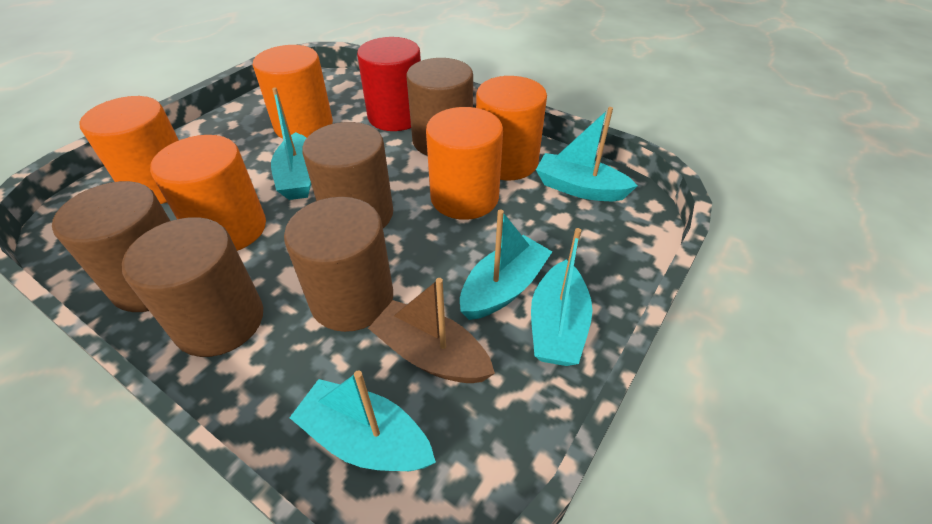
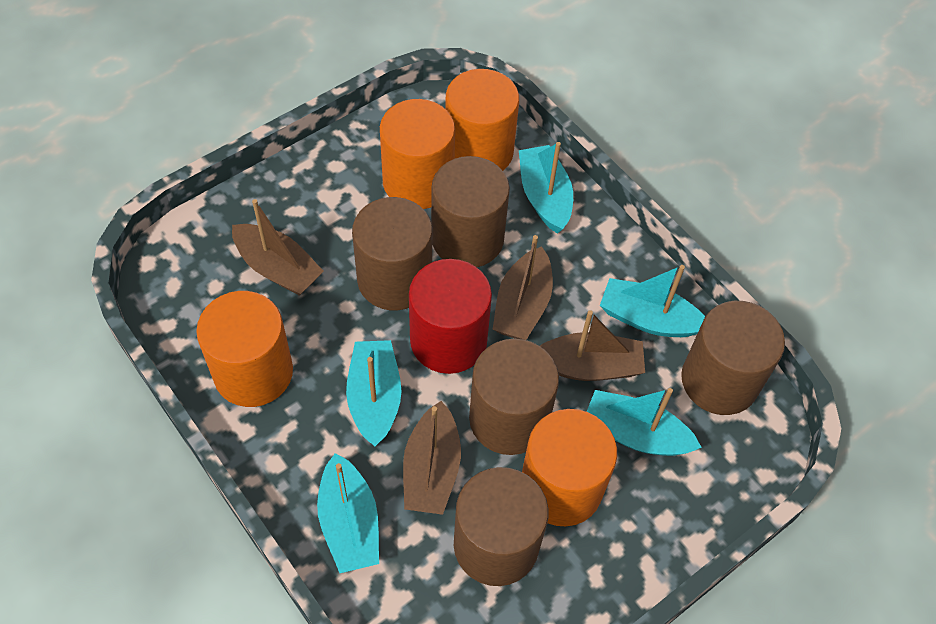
brown boat: [368,278,495,383] = 1 -> [232,199,324,296] [403,401,461,515] [492,235,553,340] [540,310,645,381] = 4
orange cylinder: [80,96,179,204] [150,135,266,251] [253,45,333,139] [426,107,503,220] [476,76,547,181] = 5 -> [196,291,293,407] [380,99,455,209] [445,69,519,171] [522,409,617,526] = 4

